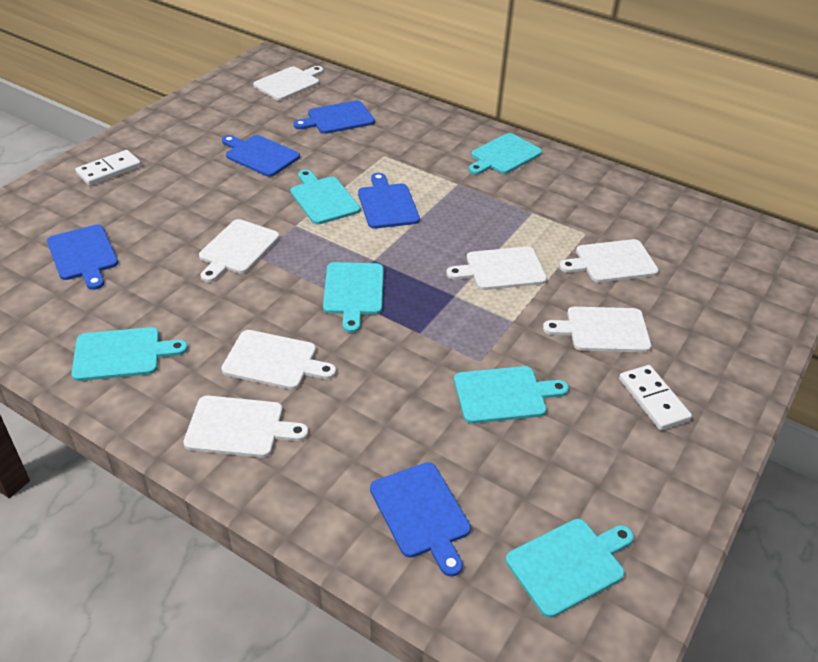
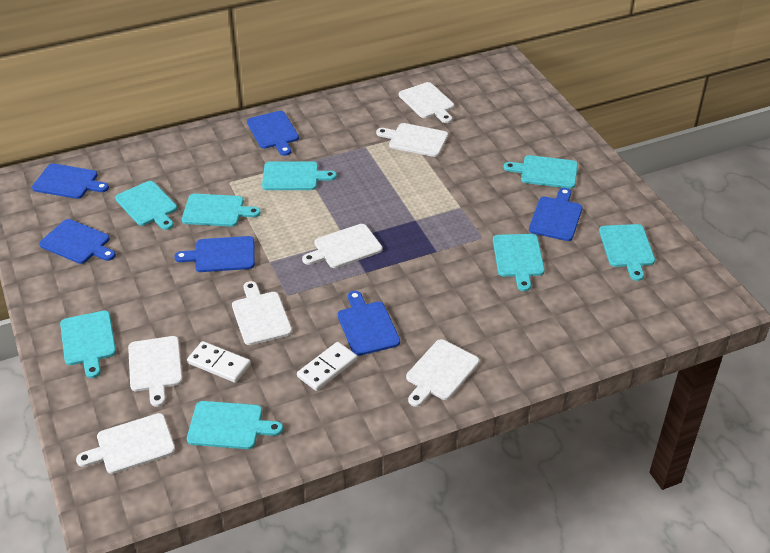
blue cutting board: [47,225,118,290] [222,135,300,177] [294,101,375,134] [358,173,420,229] [370,462,471,577] = 5 -> [32,163,109,199] [39,219,116,264] [174,236,255,272] [247,111,299,156] [338,291,400,356] [529,188,582,241] = 6
turquoise cutting board: [71,327,188,381] [290,169,360,224] [323,262,384,333] [454,366,569,424] [469,133,542,174] [506,519,634,618] = 6 -> [60,311,116,378] [115,181,177,230] [182,194,261,227] [187,401,283,449] [262,161,337,190] [493,234,545,291] [503,155,578,189] [599,224,655,281] = 8

